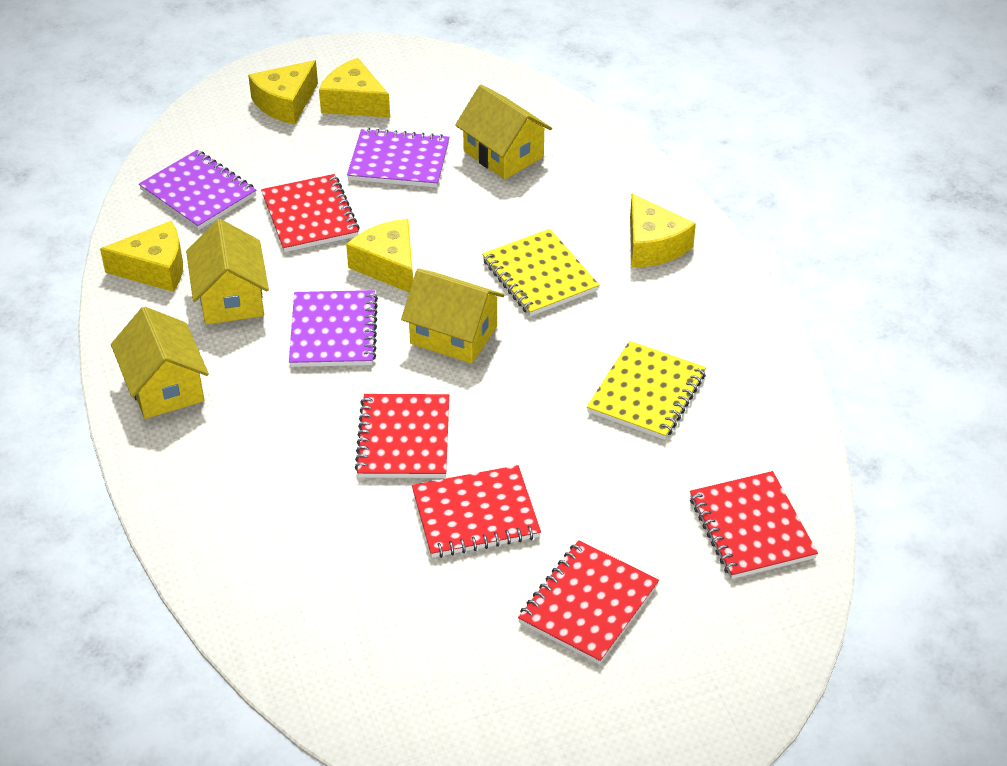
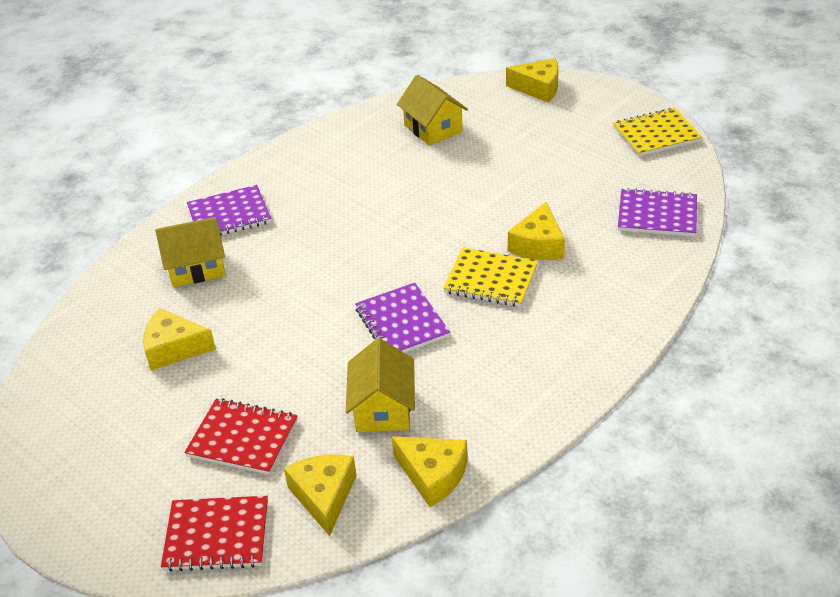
red notebook: [261,174,360,252] [355,394,449,478] [412,465,541,558] [518,540,659,664] [690,471,818,579] = 5 -> [161,496,268,572] [184,398,297,475] = 2
yellow house: [111,307,209,419] [186,219,269,325] [401,268,504,364] [455,85,552,179] = 4 -> [155,217,226,287] [346,338,415,432] [397,75,468,146] = 3

